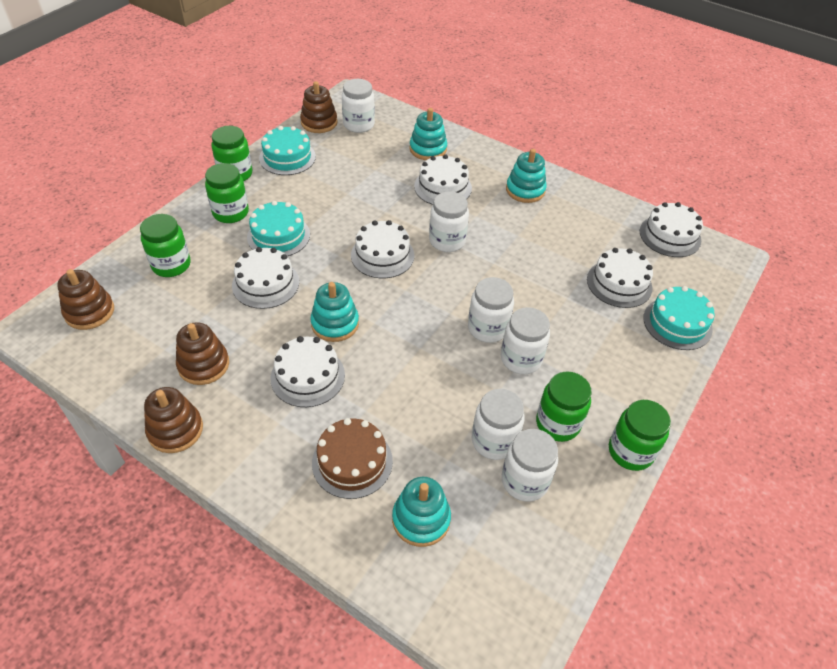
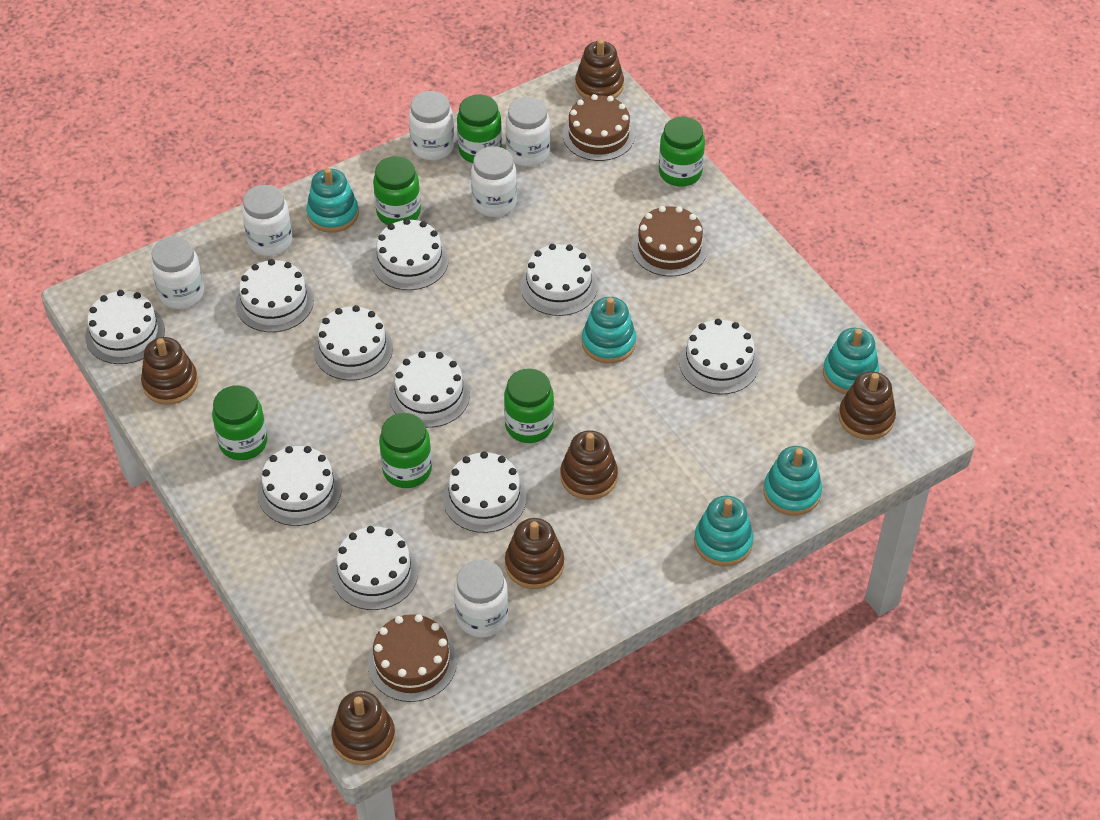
brown cake: [312,418,393,499] = 1 -> [368,614,457,702] [563,94,635,161] [631,206,708,276] = 3
brown stacking toy: [57,269,114,330] [144,387,203,453] [176,322,229,385] [300,81,337,133] = 4 -> [141,337,198,405] [331,691,395,765] [505,518,564,589] [560,430,618,500] [575,39,624,99] [838,371,896,440] = 6
green jar: [140,214,191,277] [205,163,249,223] [211,126,252,181] [536,371,592,442] [609,400,671,471] = 5 -> [212,385,267,460] [373,156,421,225] [379,413,432,488] [457,94,502,163] [504,368,554,443] [659,117,705,186] = 6
turquoise cake: [247,201,310,256] [259,126,316,175] [643,286,715,350] = 3 -> none = 0
turquoise stacking toy: [310,282,359,342] [392,477,451,547] [409,108,447,160] [506,149,547,203] = 4 -> [306,168,359,233] [582,297,636,363] [694,496,754,566] [763,446,822,516] [823,328,879,394] = 5
white cake: [232,247,299,309] [271,336,345,407] [351,220,414,278] [414,154,472,205] [587,248,653,308] [640,202,703,257] = 6 -> [85,290,165,364] [236,259,314,332] [257,446,342,526] [314,305,393,380] [332,526,418,610] [372,219,448,290] [389,351,470,428] [443,451,527,533] [520,244,598,316] [679,319,759,394] = 10

